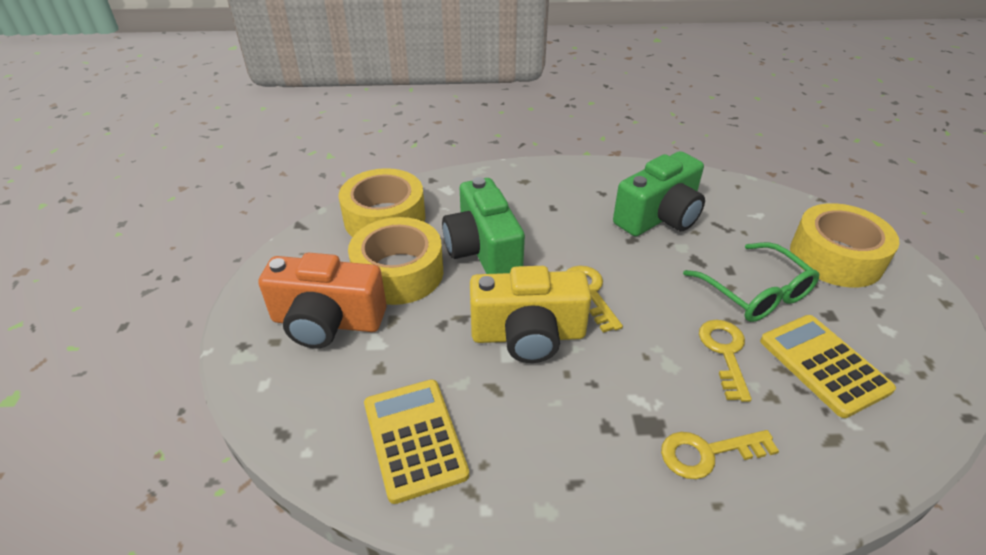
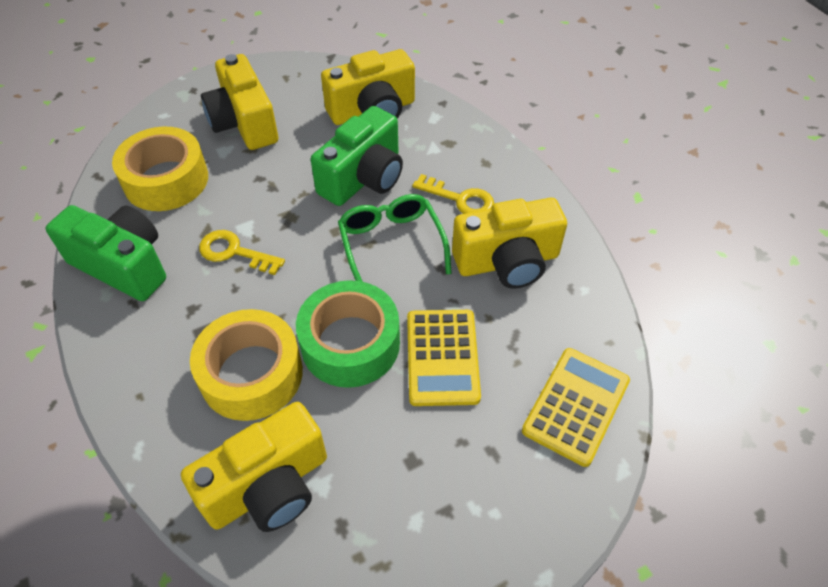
green tape: none = 0 -> [296,280,400,388] = 1
orange camera: [258,253,386,348] = 1 -> none = 0
yellow camera: [470,266,591,363] = 1 -> [181,402,327,532] [201,54,278,150] [321,49,415,125] [452,198,567,289] = 4
yellow key: [566,266,623,333] [661,430,779,479] [699,320,752,402] = 3 -> [199,230,285,275] [412,174,494,214] = 2
yellow tape: [339,168,425,237] [348,217,443,305] [790,203,899,287] = 3 -> [112,126,208,211] [190,309,303,421] = 2

